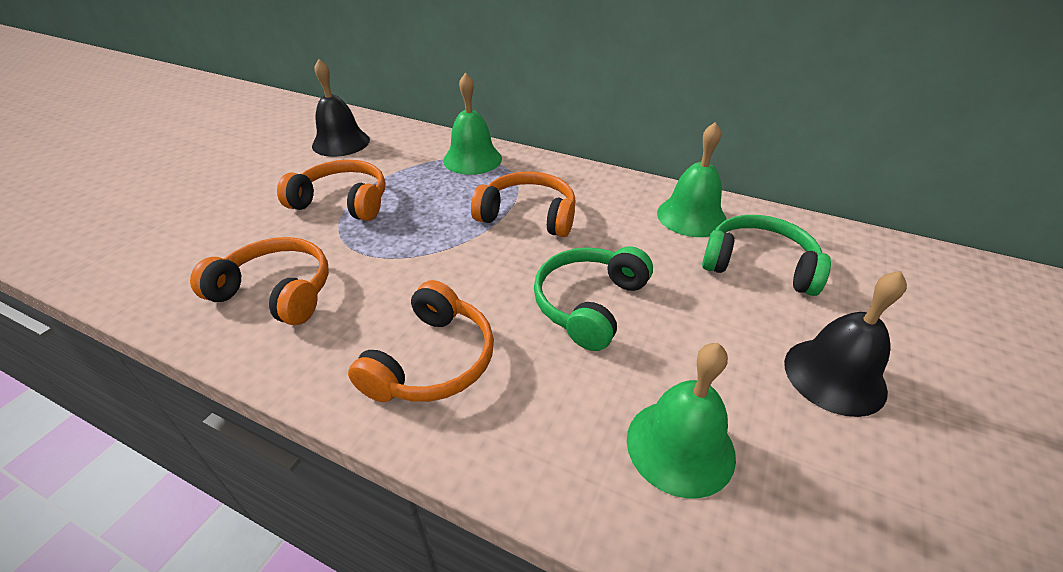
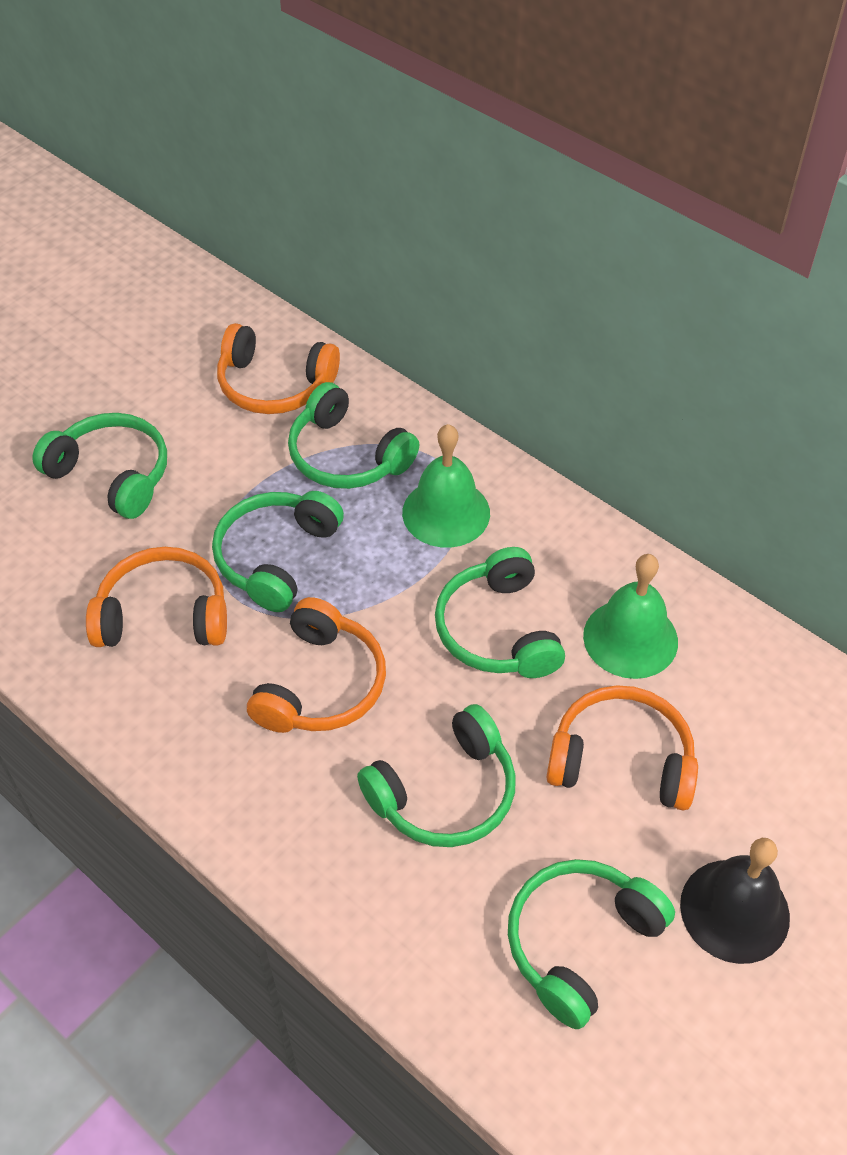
black bell: [312,59,370,157] [784,271,907,417] = 2 -> [680,838,790,964] = 1
green bell: [443,73,502,175] [627,343,736,498] [657,122,727,237] = 3 -> [402,424,490,548] [583,554,678,679] = 2
green headphones: [534,246,653,351] [702,215,831,296] = 2 -> [32,413,167,519] [212,491,344,612] [288,382,419,489] [357,704,516,847] [435,547,565,678] [508,859,675,1029] = 6

